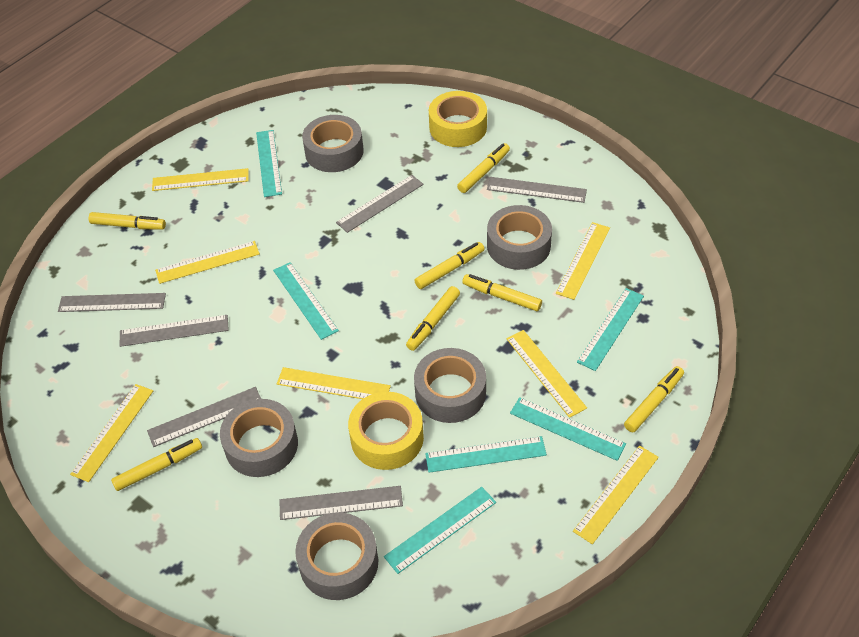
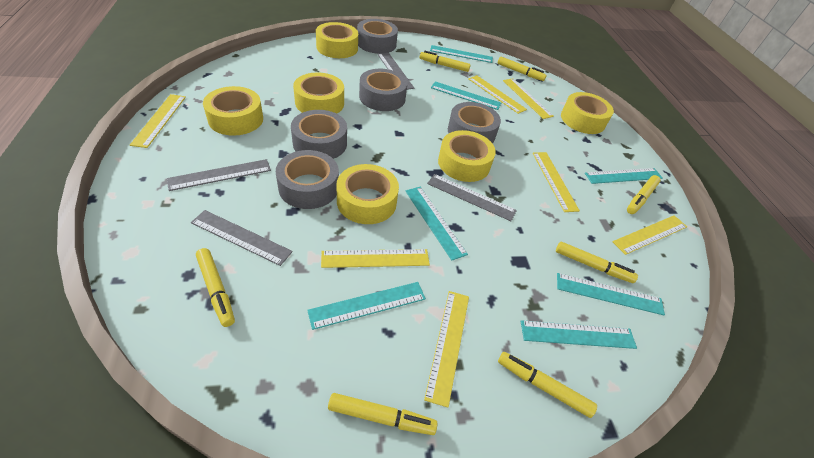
grey ruler: [58,293,166,312] [119,315,229,347] [147,387,261,447] [279,486,403,520] [336,175,424,233] [487,177,587,203] = 6 -> [167,159,271,191] [191,210,293,266] [377,53,414,90] [427,174,517,221] = 4
turquoise ruler: [256,130,282,197] [273,262,339,340] [384,487,496,574] [425,436,547,473] [510,397,626,461] [577,288,644,371] = 6 -> [307,282,426,330] [405,186,468,261] [430,45,493,63] [431,81,501,110] [521,320,637,349] [557,273,665,315] [585,168,662,184] = 7
yellow tape: [348,392,424,470] [429,91,487,147] = 2 -> [203,86,263,136] [293,73,344,114] [316,22,358,58] [337,164,399,224] [438,130,496,182] [561,92,614,134] = 6

